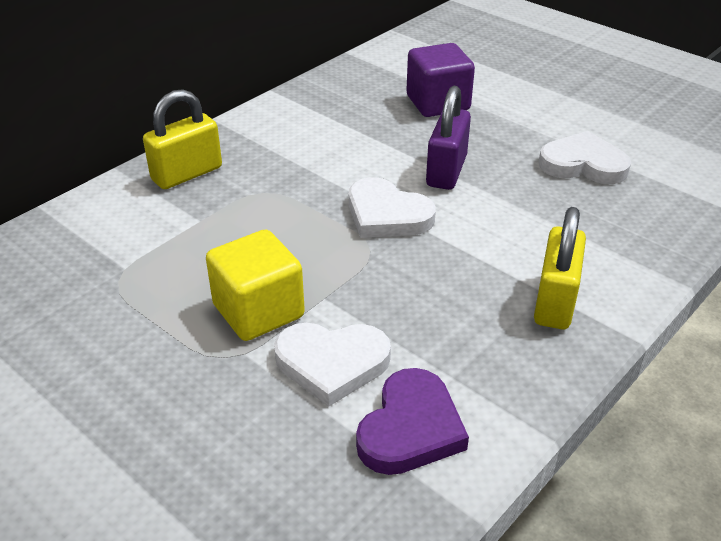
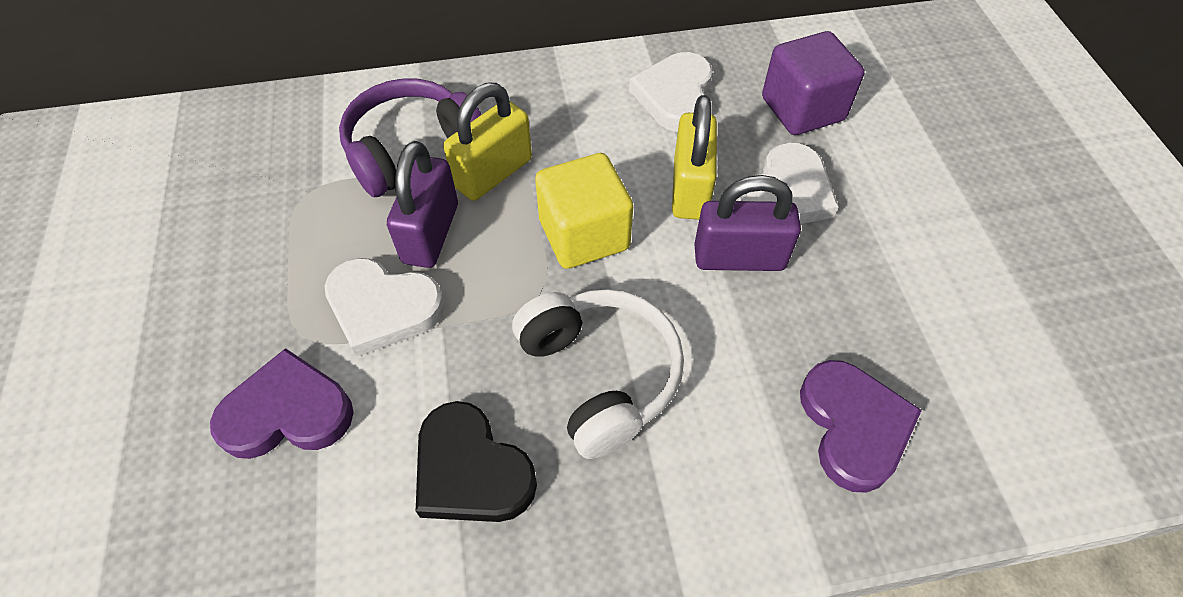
black heart: none = 0 -> [416,401,537,522] = 1
purple headphones: none = 0 -> [339,79,482,197] = 1
purple heart: [356,368,469,475] = 1 -> [210,348,354,459] [800,360,922,493] = 2
purple padlock: [426,86,471,190] = 1 -> [387,141,458,268] [694,175,801,271] = 2
white headphones: none = 0 -> [512,289,684,459] = 1

